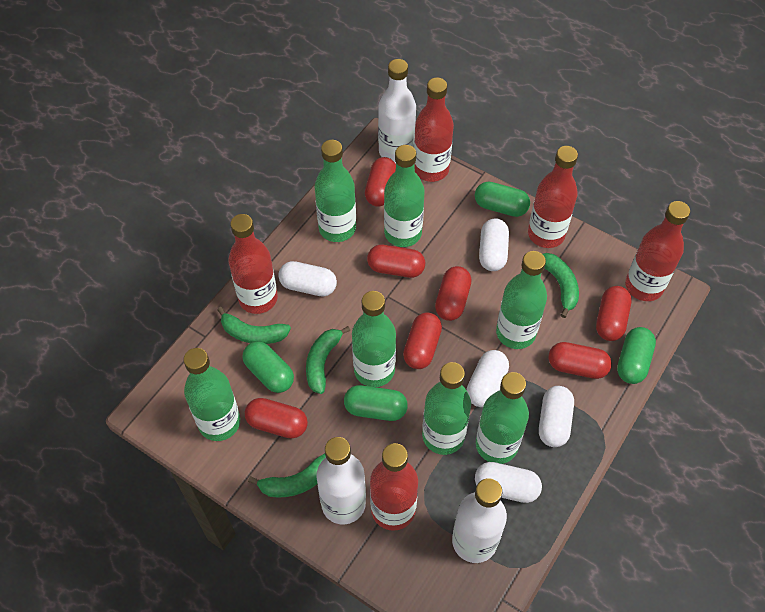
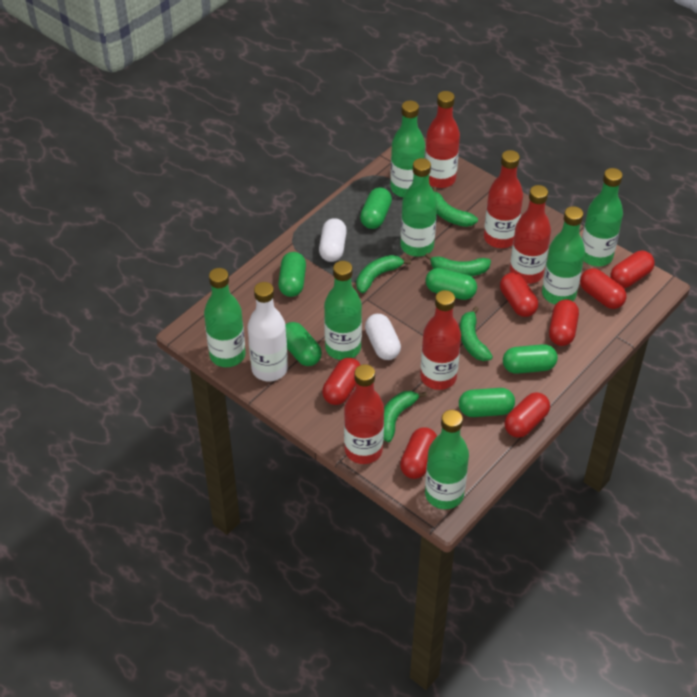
green banana: [217,307,291,344] [248,454,326,498] [306,326,350,394] [543,253,579,318] = 4 -> [356,255,411,293] [384,391,427,442] [425,253,491,276] [432,187,478,227] [460,306,493,361] = 5
green capsule: [242,341,294,393] [344,385,408,421] [475,182,530,217] [617,327,656,384] = 4 -> [278,252,306,297] [285,322,322,366] [360,187,392,229] [425,268,477,300] [459,388,515,417] [503,344,558,374] = 6
white bottle: [316,437,366,525] [378,59,416,163] [452,478,507,563] = 3 -> [248,282,288,381] = 1
white capsule: [278,261,337,297] [466,350,509,407] [475,462,542,503] [479,218,509,271] [539,386,574,447] = 5 -> [319,218,347,262] [365,314,401,360] = 2

